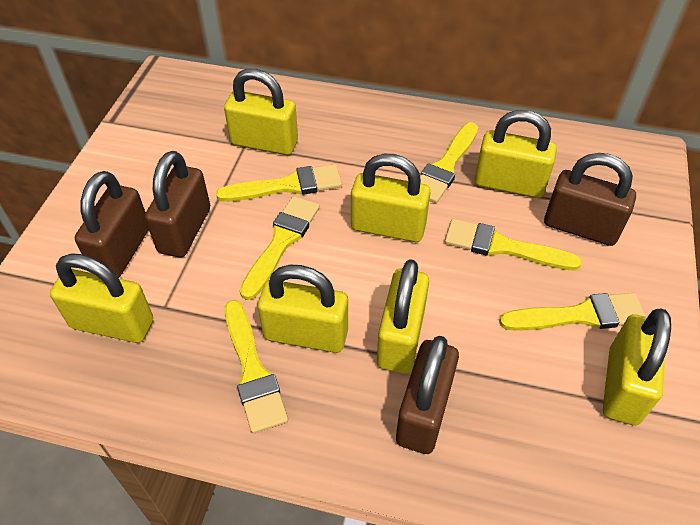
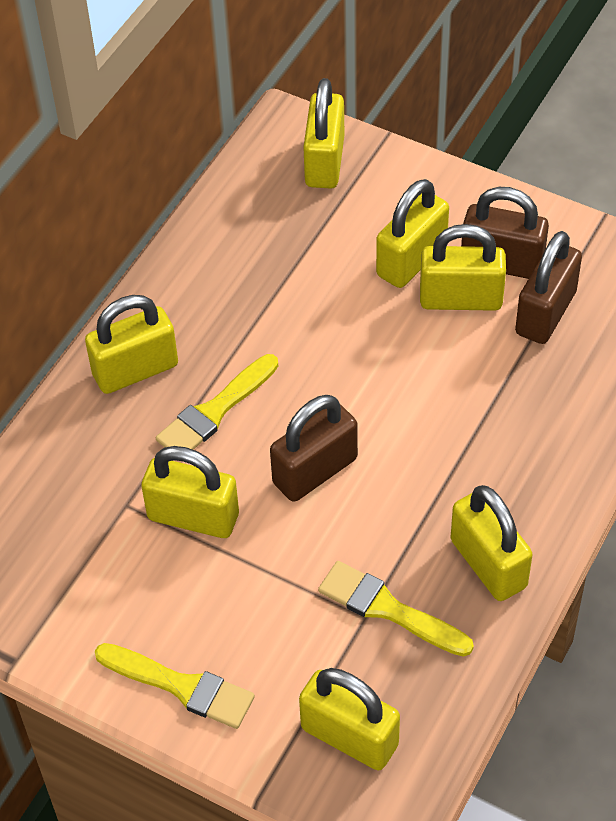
brown padlock: [75,171,149,278] [145,151,210,257] [396,336,459,454] [544,153,636,246] = 4 -> [270,395,358,502] [461,187,549,279] [515,231,582,344] = 3
yellow brush: [216,164,342,202] [225,300,288,434] [240,196,320,300] [420,122,478,203] [445,219,582,271] [499,293,646,331] = 6 -> [95,643,255,729] [156,354,278,450] [318,561,474,657] = 3

